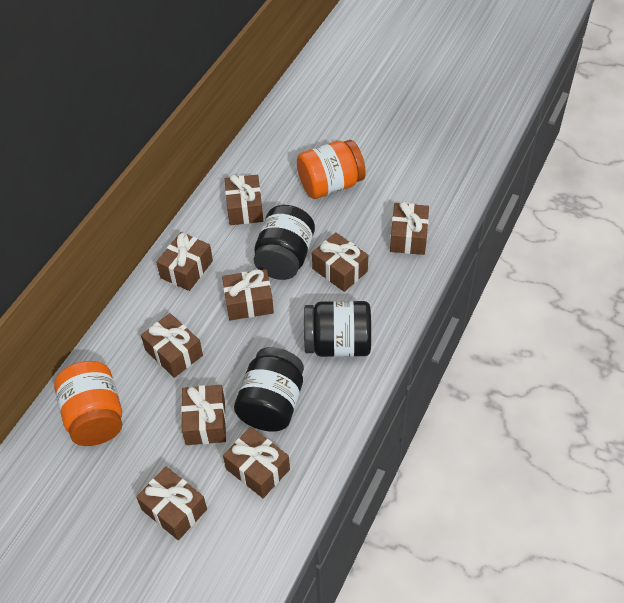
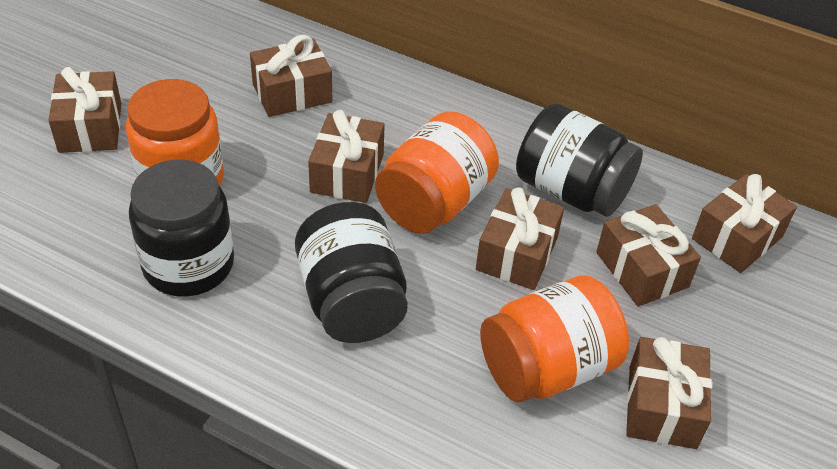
brown gift: [136,467,207,540] [141,313,203,378] [156,232,213,291] [181,385,226,445] [222,269,274,320] [223,427,290,498] [225,175,263,225] [312,232,368,292] [390,201,429,255] = 9 -> [48,67,121,153] [250,35,332,117] [308,110,385,203] [476,187,564,290] [596,204,701,306] [626,337,712,449] [692,174,797,273] = 7
orange jar: [54,361,122,446] [297,140,366,199] = 2 -> [126,79,224,186] [375,111,499,234] [480,275,629,402] = 3

